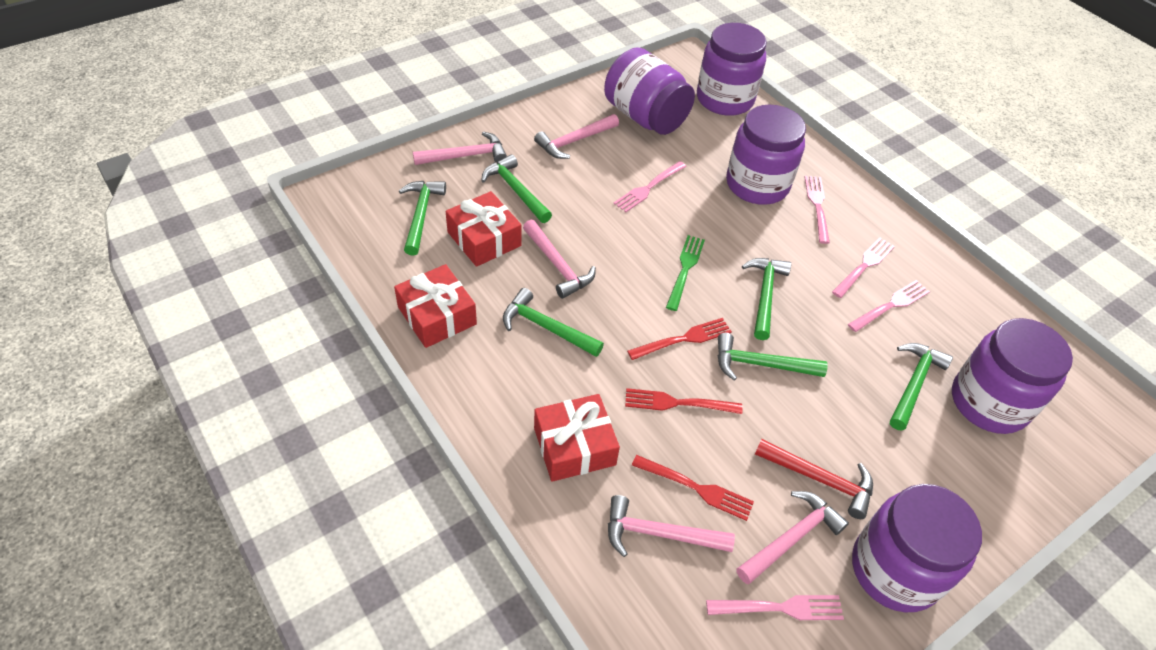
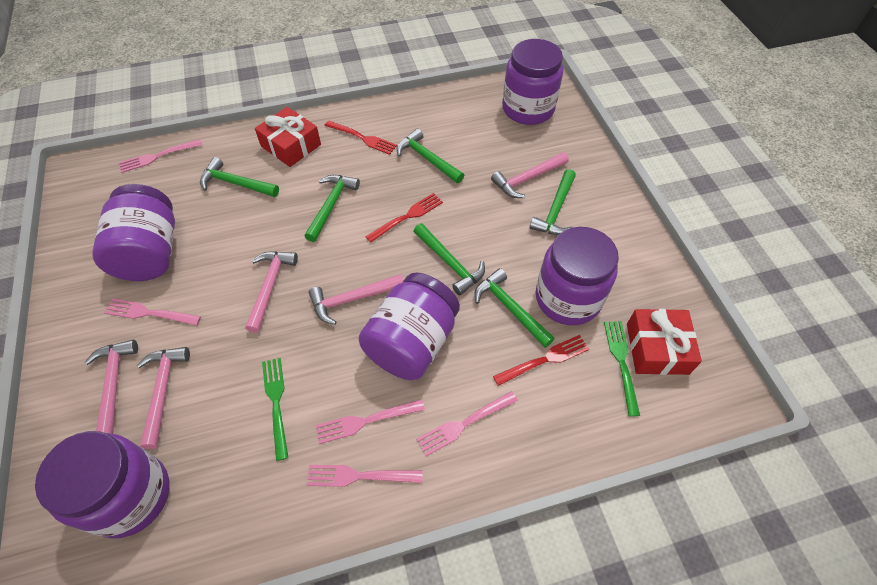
green fork: [666,235,705,311] = 1 -> [262,358,289,461] [604,321,640,417] = 2
red gift: [394,264,477,348] [445,191,522,267] [534,394,620,482] = 3 -> [255,107,321,167] [627,309,702,375] = 2
red hammer: [755,439,873,519] = 1 -> none = 0

